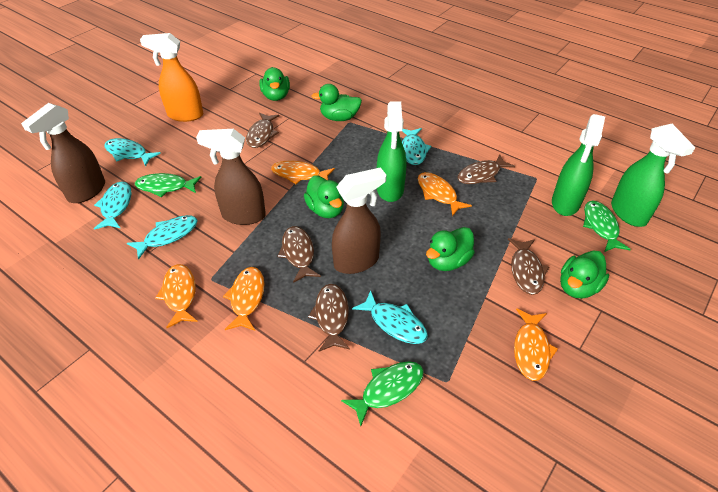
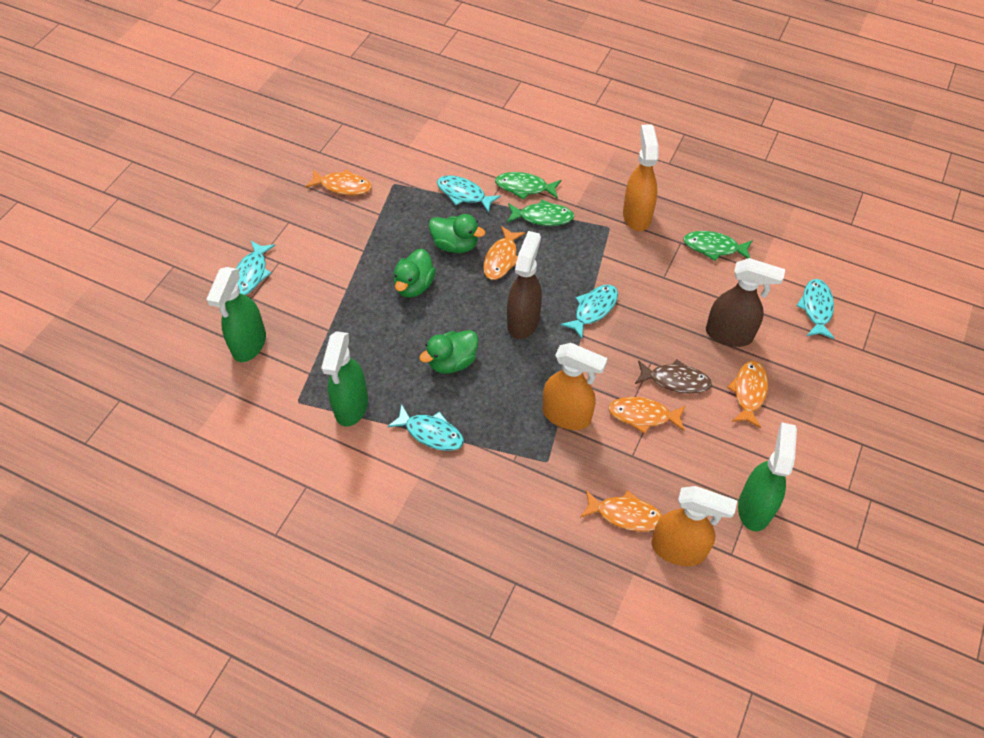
brown fish: [246,113,280,148] [277,226,321,283] [308,284,350,351] [458,154,515,184] [508,238,549,295] = 5 -> [635,359,712,394] = 1
brown spray bottle: [21,103,105,203] [196,129,266,225] [332,167,386,274] = 3 -> [507,231,542,339] [706,258,785,347] = 2
green duck: [259,67,290,101] [304,175,344,218] [312,84,362,121] [426,227,475,271] [560,250,609,299] = 5 -> [393,249,436,298] [419,330,478,374] [429,214,485,253] = 3
orange spray bottle: [140,33,203,122] = 1 -> [543,343,608,430] [623,124,659,231] [651,486,737,566] = 3

